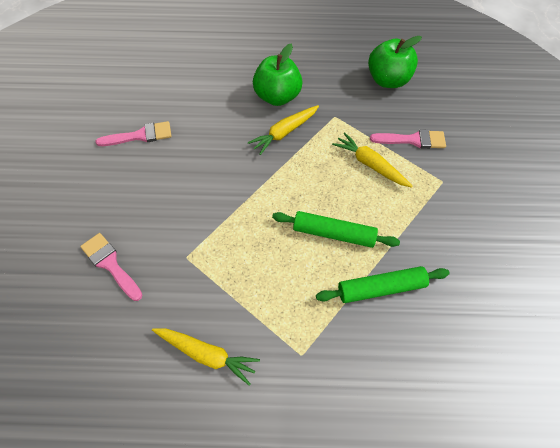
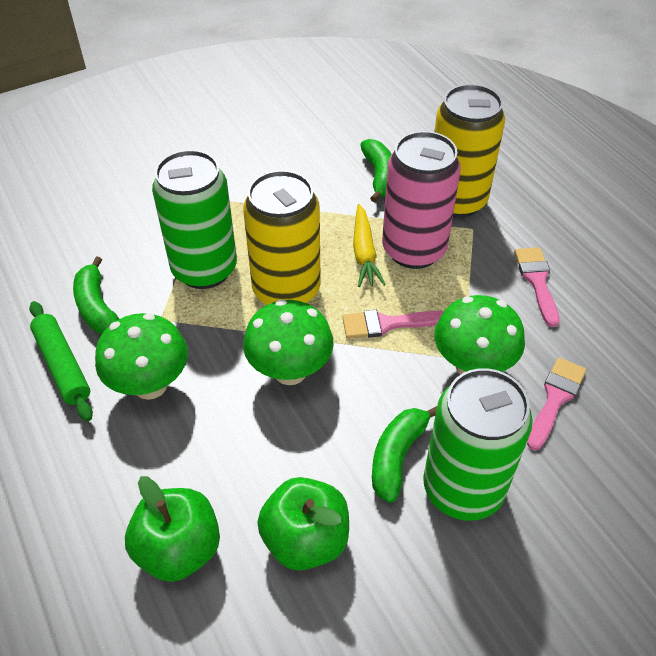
green banana: none = 0 -> [73,256,119,334] [360,139,392,202] [372,406,437,503] = 3
green can: none = 0 -> [152,150,237,289] [423,368,533,521] = 2
green mushroom: none = 0 -> [95,313,188,400] [243,299,334,385] [434,295,525,375] = 3
green rolling pin: [272,211,400,248] [316,266,450,303] = 2 -> [29,301,93,421] = 1
pink can: none = 0 -> [382,131,461,269] = 1
yellow can: none = 0 -> [243,170,321,305] [434,84,505,218] = 2
yellow carrot: [152,328,260,385] [248,105,319,155] [332,132,413,188] = 3 -> [353,204,386,287] = 1

